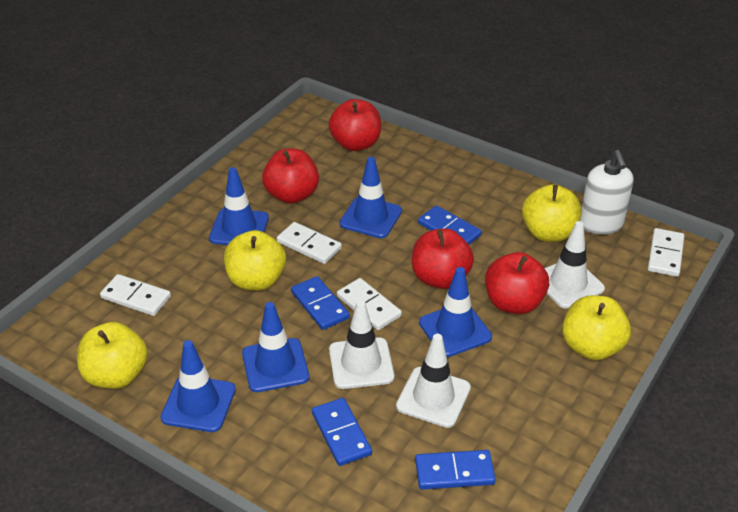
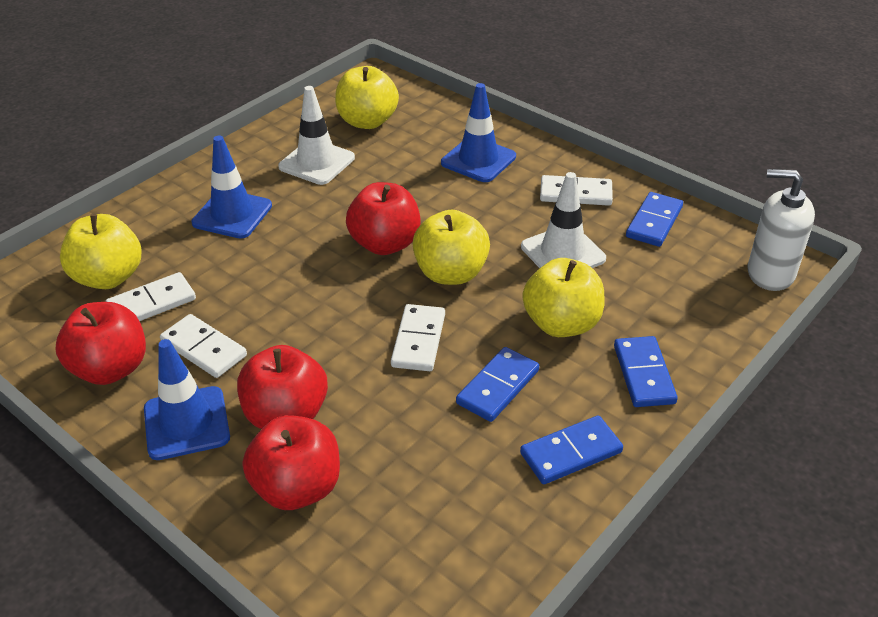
blue traffic cone: [160,340,236,432] [209,167,269,245] [242,302,309,392] [340,157,402,238] [419,267,492,357] = 5 -> [144,339,230,460] [192,136,272,239] [441,83,516,182] = 3
white traffic cone: [329,300,394,389] [396,334,471,428] [545,221,605,308] = 3 -> [278,86,355,185] [521,172,606,268] = 2

